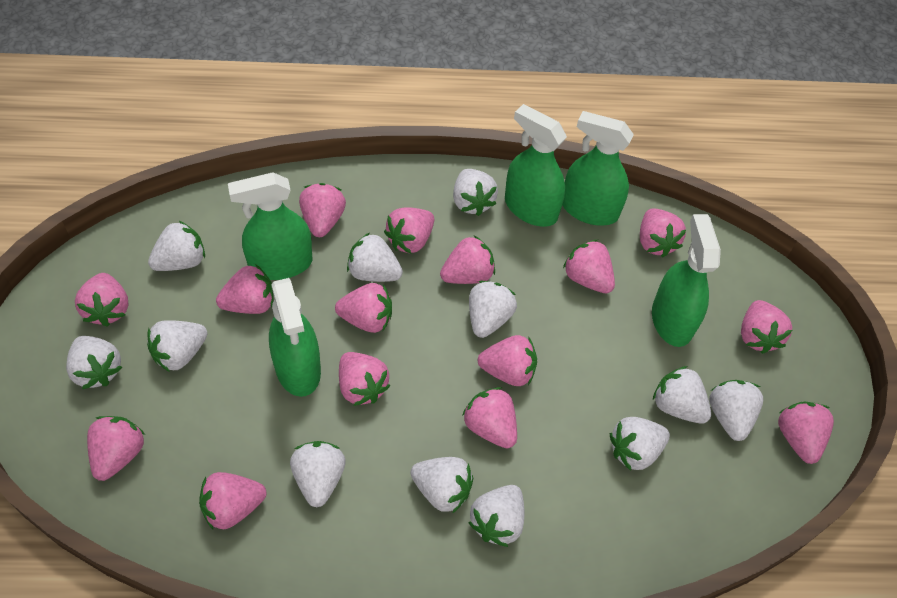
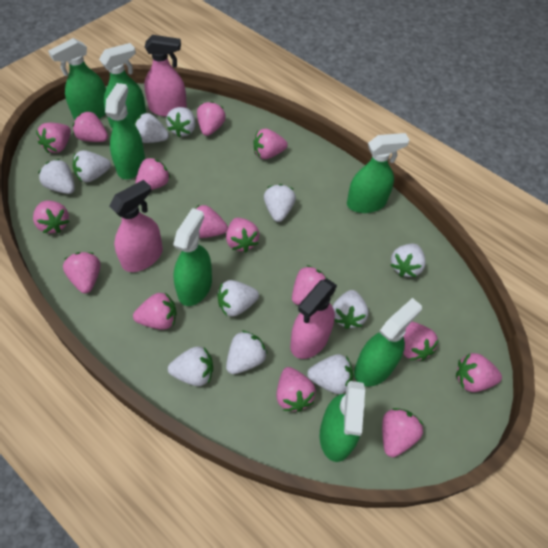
green spray bottle: [228,172,312,280] [269,278,321,397] [505,104,567,227] [563,111,634,226] [652,214,721,347] = 5 -> [48,38,106,120] [99,43,146,129] [105,83,145,179] [173,208,212,306] [320,381,365,462] [347,133,409,213] [354,298,422,387] = 7
pink spray bottle: none = 0 -> [109,180,163,272] [144,35,187,117] [290,279,337,359] = 3
white strawberry: [66,336,123,389] [147,320,207,372] [148,220,205,271] [290,441,346,507] [347,233,403,282] [410,457,473,514] [453,169,498,216] [468,485,524,547] [469,281,517,338] [610,417,670,471] [653,366,711,424] [709,380,763,441] = 12 -> [38,159,75,194] [73,150,111,182] [134,113,169,143] [166,107,195,137] [168,346,213,386] [217,280,259,316] [226,330,267,374] [264,184,296,222] [307,354,353,394] [333,290,369,329] [391,244,426,277] = 11

